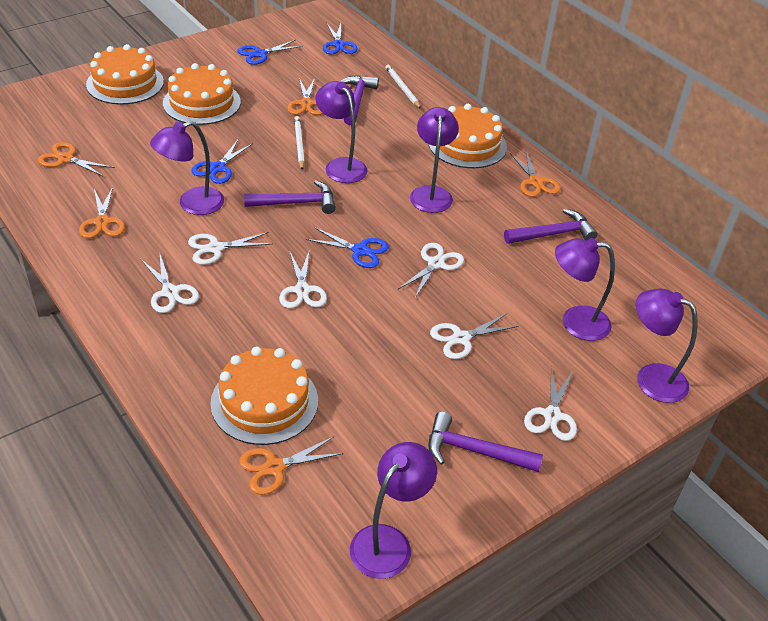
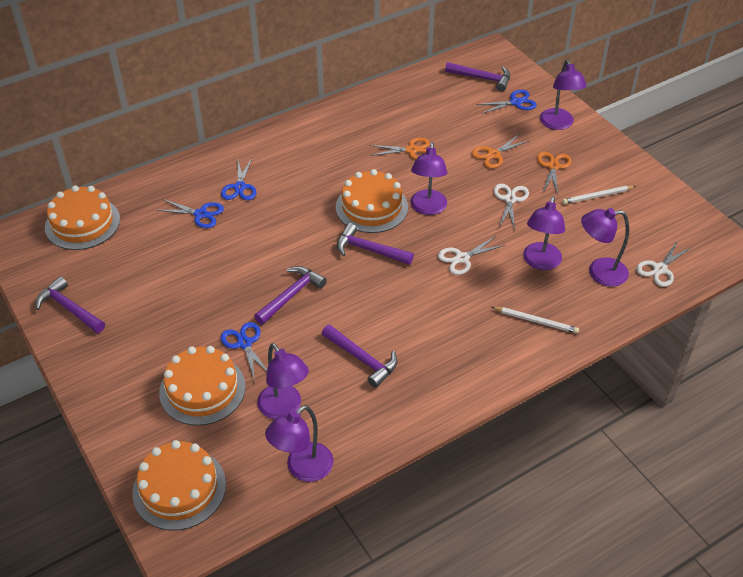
orange scissors: [37,142,115,177] [79,187,125,238] [239,437,344,495] [287,78,323,115] [510,151,561,197] = 5 -> [369,138,430,160] [472,134,530,168] [537,151,571,194] = 3
purple hammer: [244,180,336,214] [340,75,379,125] [428,412,543,472] [504,209,598,244] = 4 -> [35,276,105,333] [254,266,327,325] [322,324,398,388] [337,223,414,265] [445,62,510,91] = 5
white scissors: [141,255,199,313] [188,232,273,265] [279,252,327,308] [398,243,464,298] [430,313,518,359] [524,366,577,441] = 6 -> [438,236,505,275] [494,184,529,230] [636,241,692,287] = 3

